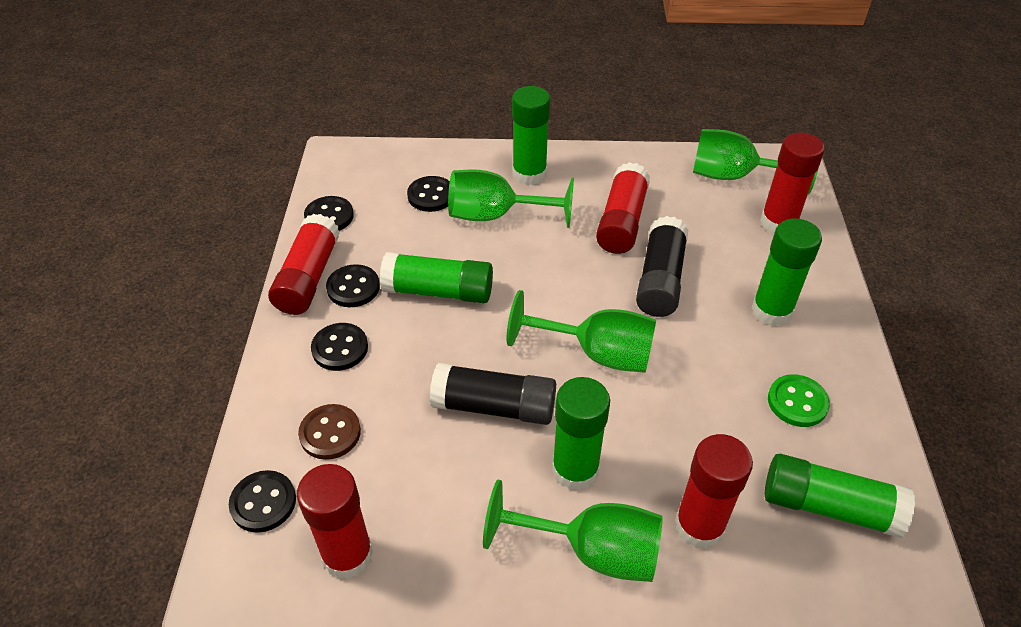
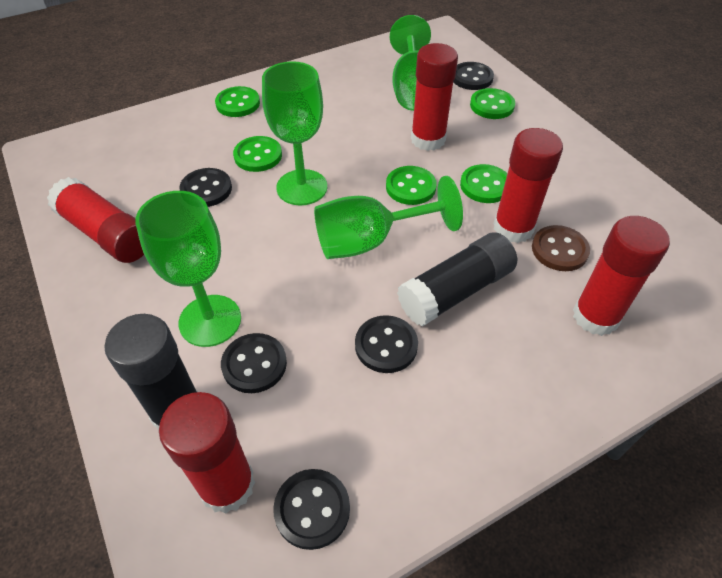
green button: [768,374,830,427] = 1 -> [215,86,260,117] [233,136,282,172] [386,166,437,205] [460,164,507,203] [470,88,515,119] = 5
green glue stick: [380,252,493,303] [512,86,550,185] [552,377,610,491] [751,218,822,326] [765,454,915,538] = 5 -> none = 0

